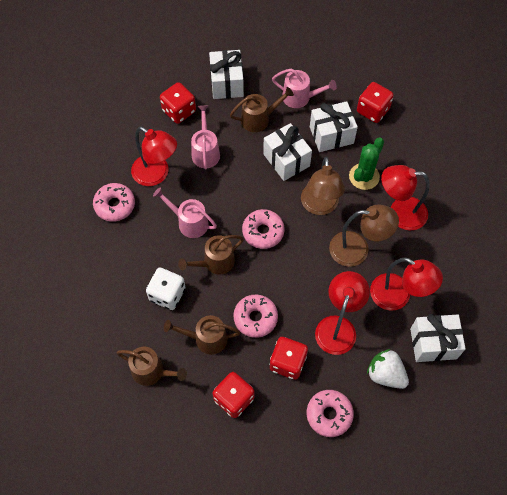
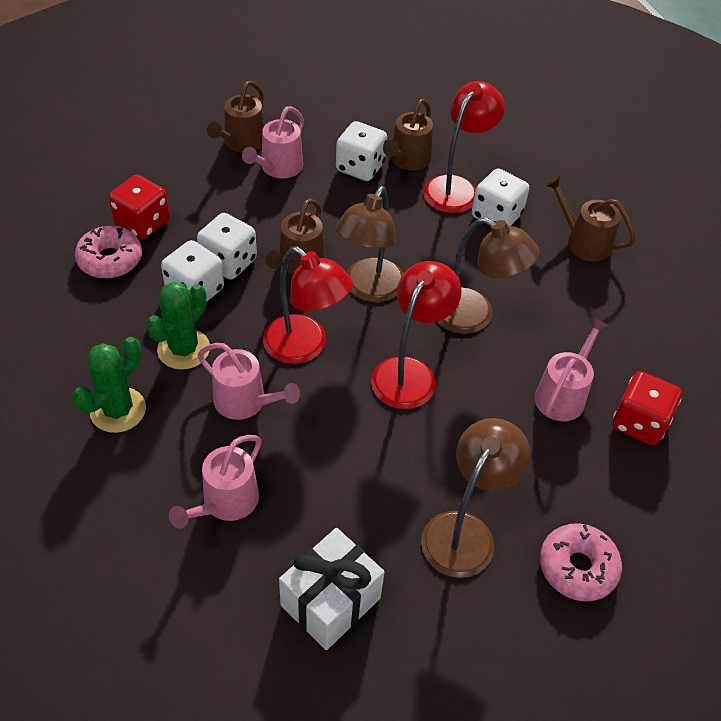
brown lamp: [301,157,345,215] [329,204,399,267] = 2 -> [335,186,404,302] [421,418,531,578] [438,217,540,334] = 3
green cactus: [349,137,384,190] = 1 -> [73,337,146,433] [146,282,210,370] = 2
pink donut: [93,183,135,222] [233,294,278,338] [242,209,285,249] [307,390,354,437] = 4 -> [75,226,142,279] [540,523,622,601] = 2
pink watering can: [153,187,217,238] [191,105,220,169] [272,69,337,108] = 3 -> [169,435,262,529] [198,343,300,420] [242,106,304,179] [534,317,609,421] = 4
red dice: [160,82,196,124] [213,372,254,418] [270,337,308,380] [357,82,394,123] = 4 -> [109,175,170,240] [612,371,682,446] = 2
red lamp: [131,127,177,186] [315,271,370,355] [370,257,443,311] [381,165,430,231] = 4 -> [263,246,353,364] [371,261,462,409] [423,81,505,213] = 3
white dice: [146,268,186,310] = 1 -> [161,240,224,301] [197,213,257,280] [336,121,387,181] [472,168,529,226] = 4
white gift: [209,50,244,99] [263,123,312,181] [310,101,358,152] [410,314,466,362] = 4 -> [279,528,385,650] = 1
white strawberry: [367,349,409,389] = 1 -> none = 0

